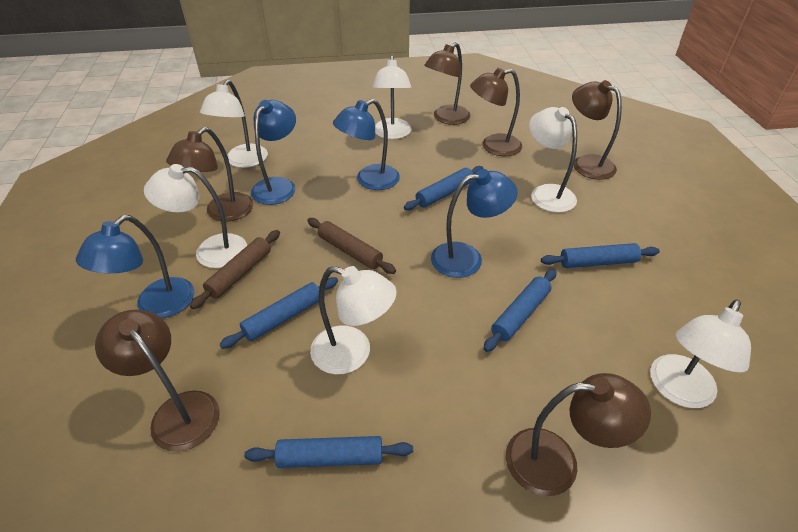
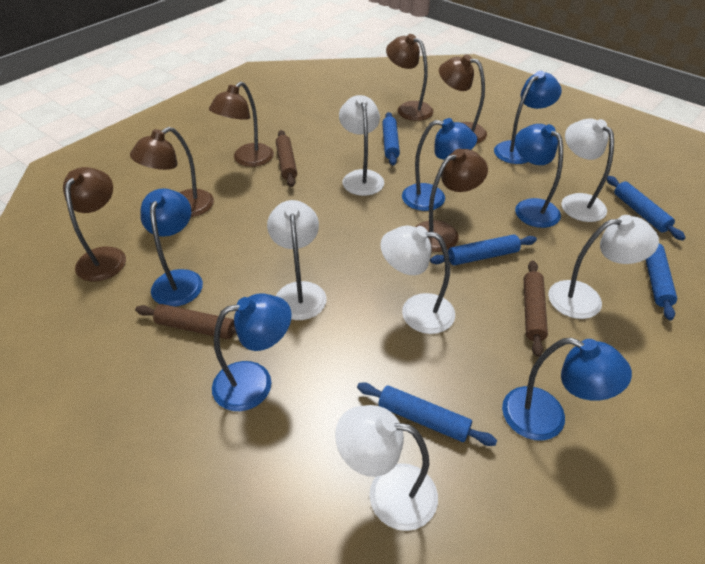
blue lamp: [76,215,194,318] [251,100,296,205] [333,99,400,190] [431,169,518,278] = 4 -> [140,188,203,307] [212,293,291,411] [402,118,477,211] [494,71,562,164] [502,338,632,441] [515,124,563,228] = 6
brown rolling pin: [190,230,280,309] [307,218,396,274] = 2 -> [135,304,237,339] [276,130,297,187] [524,260,548,357] = 3

